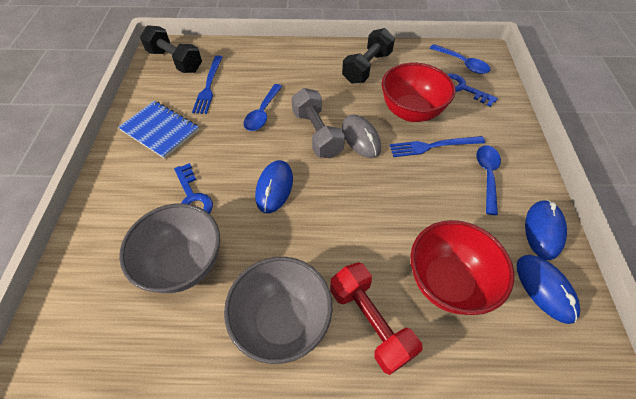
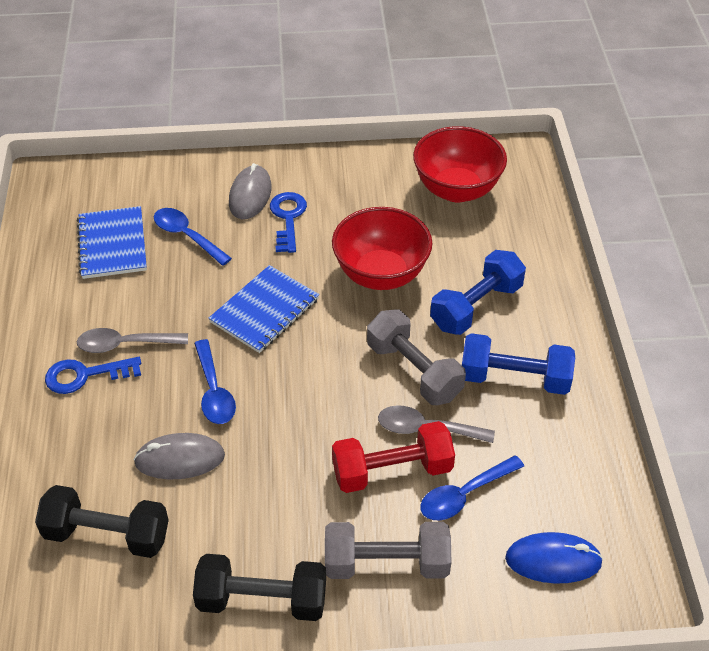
blue dumbbell: none = 0 -> [430,250,526,335] [462,333,575,395] = 2
blue fork: [192,55,222,114] [390,136,485,157] = 2 -> none = 0
blue mouse: [255,160,293,213] [517,255,580,324] [525,200,567,260] = 3 -> [505,532,603,584] = 1
blue notebook: [118,101,199,159] = 1 -> [77,206,147,279] [209,265,319,353] = 2
grey bowl: [119,203,220,293] [224,257,332,364] = 2 -> none = 0
grey dumbbell: [291,88,345,158] = 1 -> [325,522,451,579] [367,310,466,405] = 2
grey mouse: [342,115,381,158] = 1 -> [133,433,225,479] [229,163,272,219] = 2
grey spoon: none = 0 -> [77,328,188,353] [378,405,495,443] = 2

